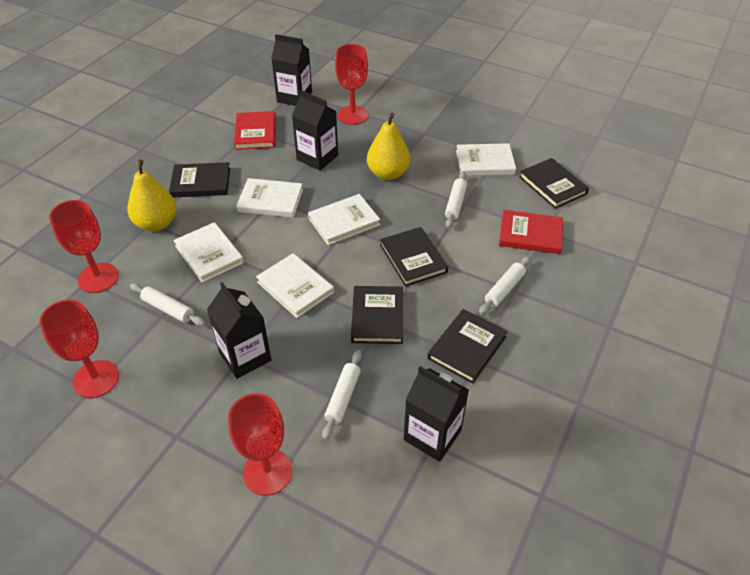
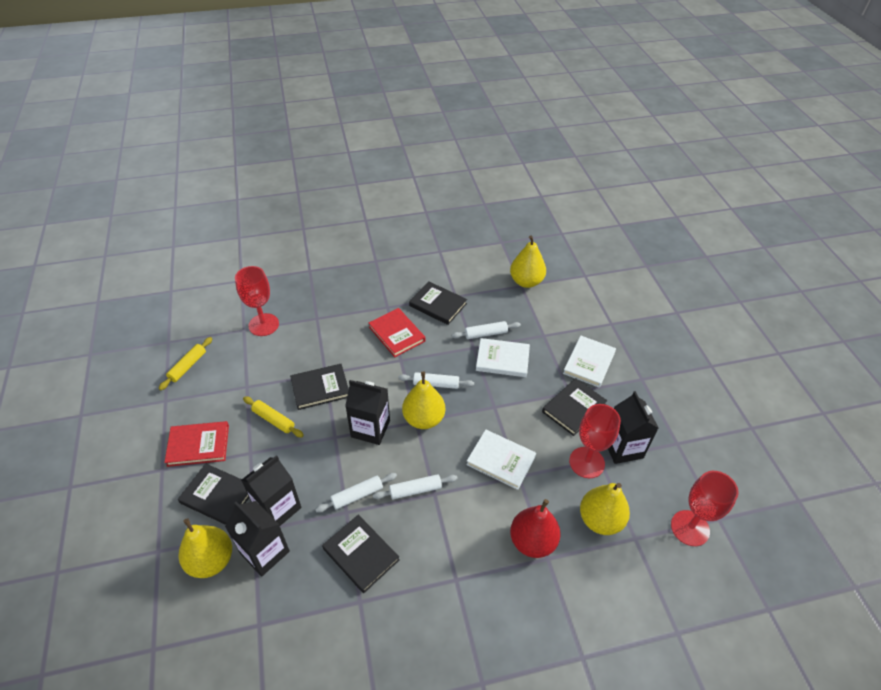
red goblet: [39,300,119,398] [49,200,119,293] [228,393,292,496] [335,44,368,125] = 4 -> [235,266,279,336] [569,404,621,478] [671,471,739,546] = 3
red pear: none = 0 -> [510,499,561,558] = 1
white book: [173,222,244,283] [236,178,303,218] [256,253,334,318] [308,194,380,245] [456,143,516,176] = 5 -> [466,430,536,490] [476,338,530,377] [563,336,616,388] = 3
yellow pear: [127,159,177,231] [367,113,410,180] = 2 -> [179,518,232,578] [402,372,445,429] [510,235,546,288] [580,483,630,535] = 4
yellow rolling pin: none = 0 -> [159,337,213,390] [243,396,304,437] = 2

